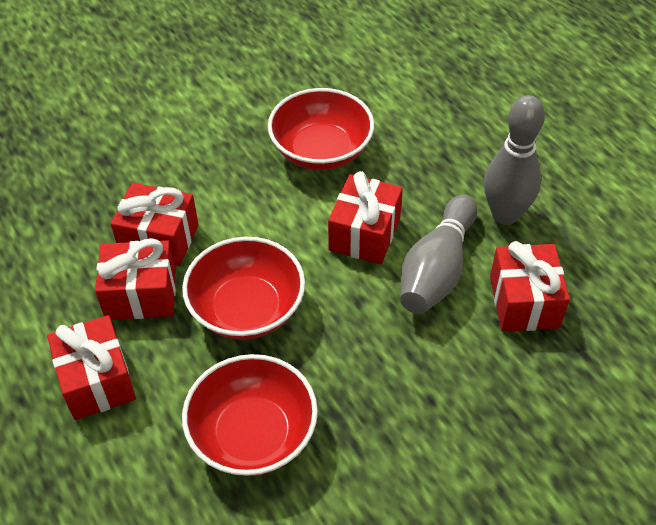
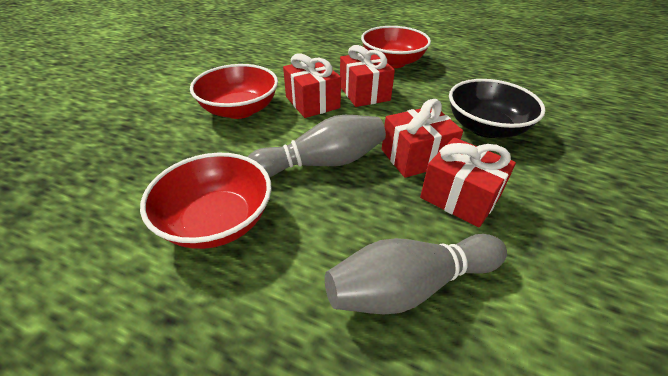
black bowl: none = 0 -> [449,79,546,138] = 1
red gift: [47,315,136,420] [95,238,176,320] [111,183,198,266] [328,171,403,264] [490,241,570,332] = 5 -> [283,53,341,118] [340,45,395,107] [382,99,463,178] [420,137,516,227] = 4

